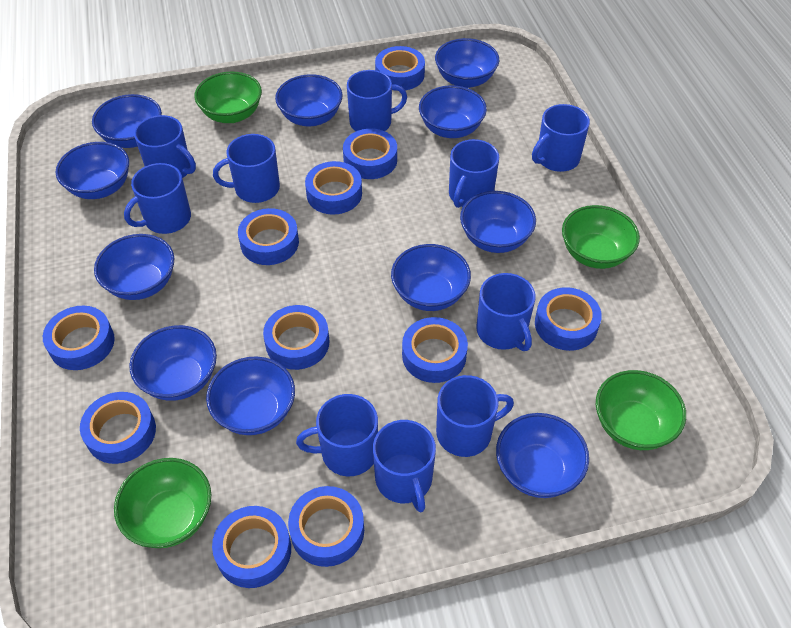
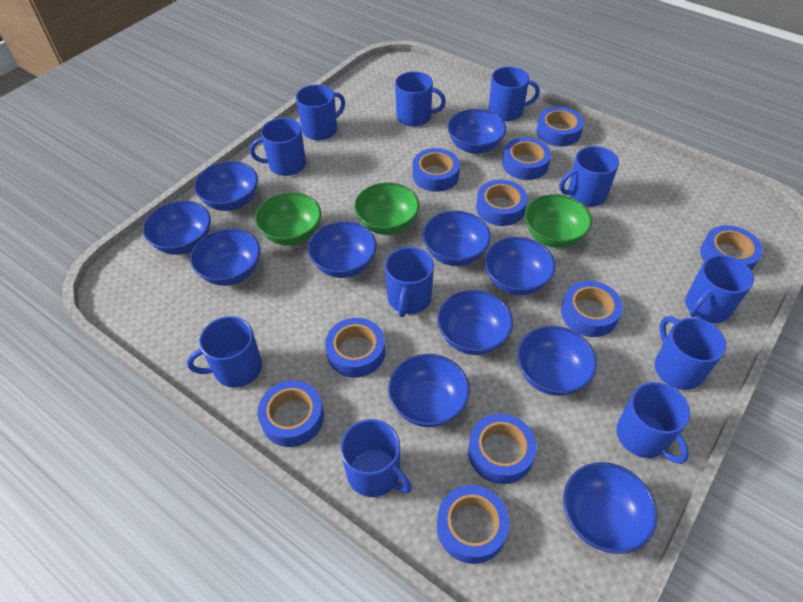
blue mug: [124,163,191,234] [134,115,196,178] [213,134,280,203] [296,394,378,476] [347,70,407,131] [373,420,436,512] [436,375,514,457] [449,139,499,208] [476,273,536,351] [532,104,590,172] = 10 -> [187,316,262,388] [250,118,306,176] [296,84,345,140] [340,419,412,497] [385,247,434,317] [395,71,446,127] [489,67,540,122] [559,146,619,207] [617,382,690,464] [655,316,726,390] [685,255,754,323] = 11
blue tape: [43,306,115,370] [80,392,156,464] [212,506,291,588] [238,208,299,265] [263,305,329,370] [288,486,364,567] [305,161,362,215] [343,129,397,179] [375,46,425,91] [402,317,468,383] [535,287,602,351] = 11 -> [257,380,324,447] [325,318,385,378] [412,148,460,192] [437,485,509,564] [468,414,537,484] [476,180,528,226] [502,137,551,180] [536,107,584,146] [561,281,623,337] [700,225,763,271] = 10
green bowl: [114,458,211,548] [194,71,262,123] [562,205,640,269] [596,370,686,450] = 4 -> [255,192,321,245] [354,183,420,235] [525,194,592,248] = 3

